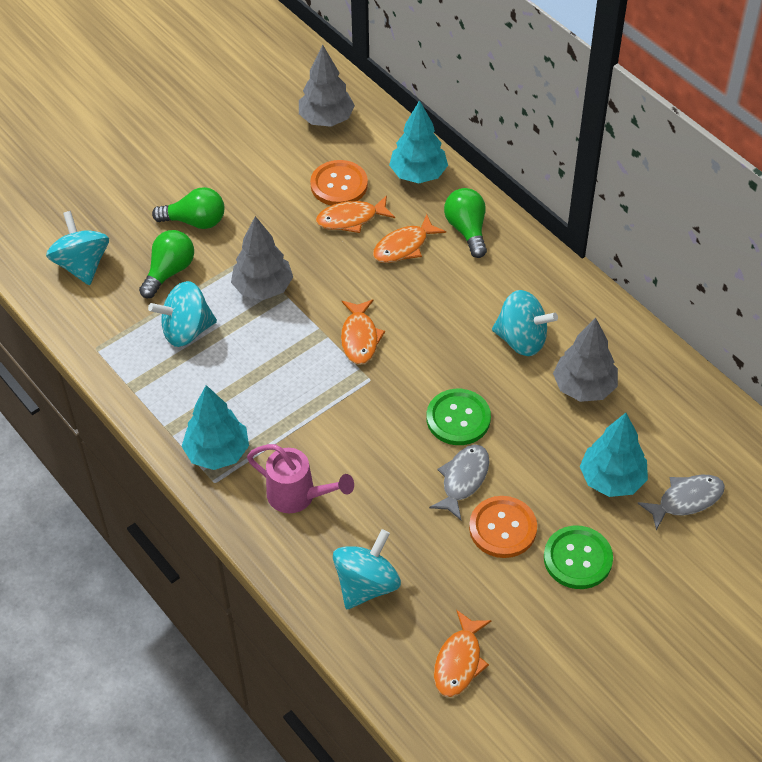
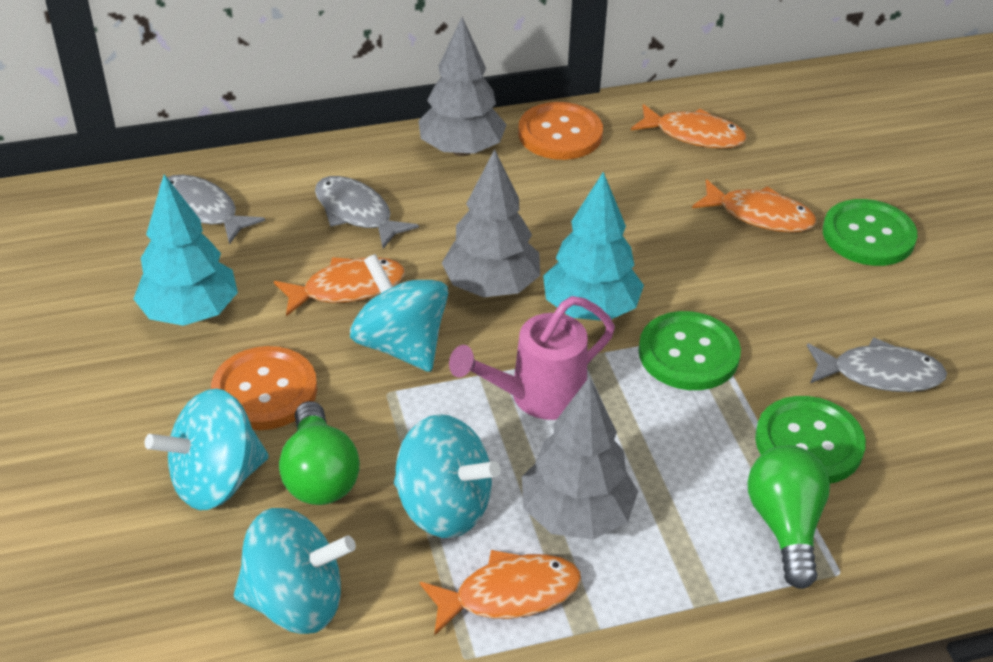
green button: [427,389,491,445] [544,526,613,589] = 2 -> [638,311,741,390] [755,396,866,484] [823,199,917,266] = 3
green light bulb: [139,230,194,298] [152,187,224,229] [444,188,487,258] = 3 -> [279,401,360,505] [747,445,830,589] = 2
grey fish: [429,445,489,520] [638,475,725,530] = 2 -> [158,175,265,245] [315,176,419,249] [807,337,947,392] = 3
turquoise tree: [182,385,249,470] [389,100,448,183] [580,413,648,497] = 3 -> [134,174,238,326] [543,172,644,321] = 2

